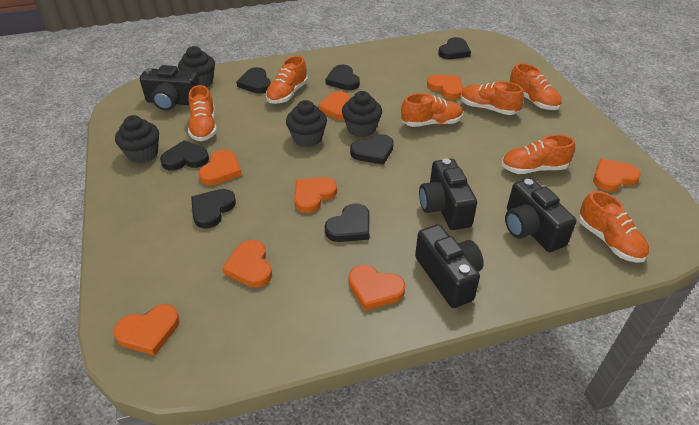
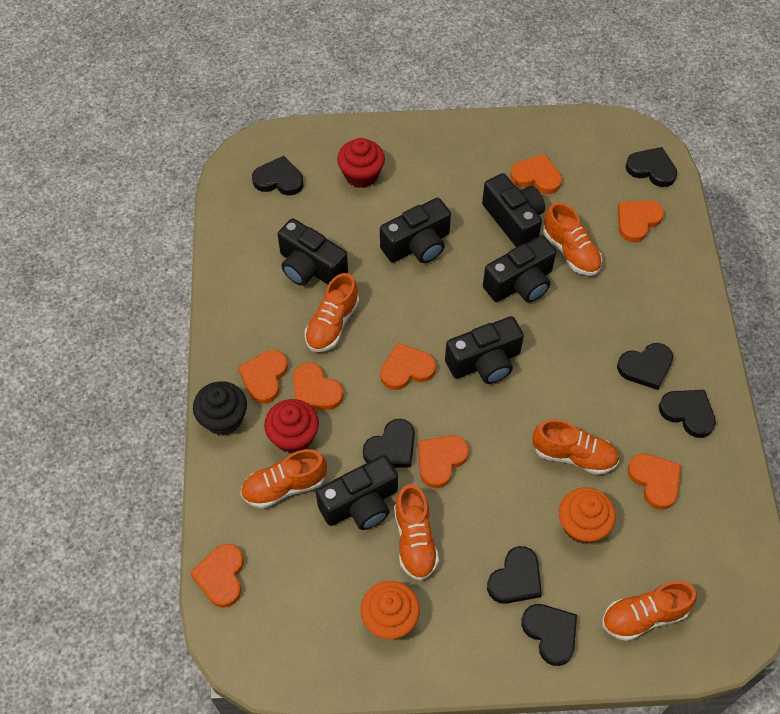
black camera: [140,65,200,111] [415,224,484,308] [419,158,477,230] [505,178,577,252] = 4 -> [278,218,348,286] [316,455,398,530] [380,198,451,263] [445,316,524,384] [482,173,545,247] [483,235,556,302] = 6
black cupcake: [115,115,159,164] [178,46,215,87] [286,100,327,147] [342,91,382,137] = 4 -> [193,381,247,435] = 1
orange cupcake: none = 0 -> [360,581,420,639] [559,487,616,544] = 2
orange shoe: [188,85,217,141] [266,56,308,104] [401,93,463,127] [460,81,524,115] [501,134,575,174] [510,63,561,110] [578,191,649,263] = 7 -> [240,449,327,508] [305,273,359,352] [394,484,439,581] [532,419,619,475] [543,202,602,276] [602,581,697,641] = 6
red cupcake: none = 0 -> [264,399,319,453] [337,138,385,188] = 2

